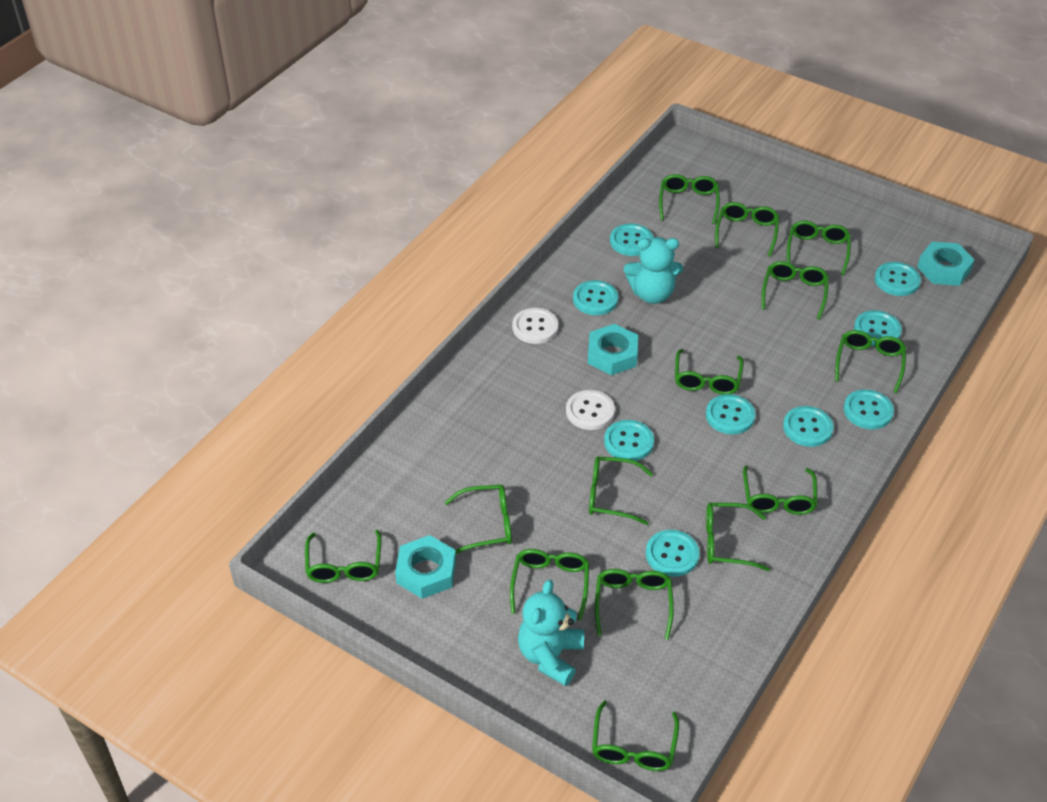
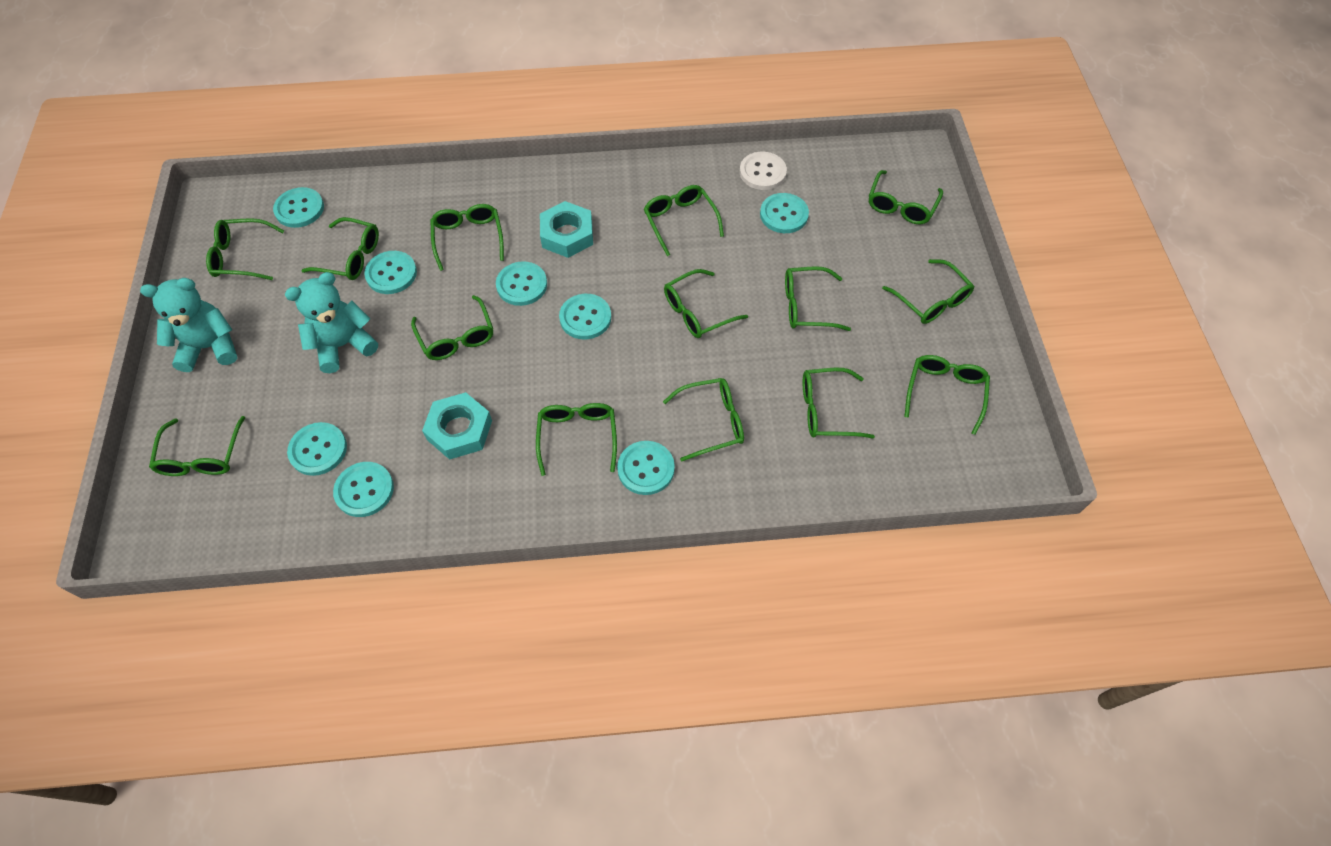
turquoise button: [573,280,618,315] [604,420,654,461] [610,224,653,256] [646,530,699,577] [706,394,755,434] [783,406,834,447] [844,389,894,429] [854,310,902,346] [875,262,921,296] = 9 -> [273,187,324,228] [287,422,347,476] [333,462,394,517] [364,251,417,294] [496,261,547,306] [559,294,611,339] [617,441,675,495] [760,193,809,233] = 8
turquoise nut: [395,535,456,599] [588,324,638,375] [917,242,975,286] = 3 -> [422,392,492,460] [540,201,593,258] = 2
white button: [512,308,558,344] [566,390,615,430] = 2 -> [740,152,787,190] = 1

